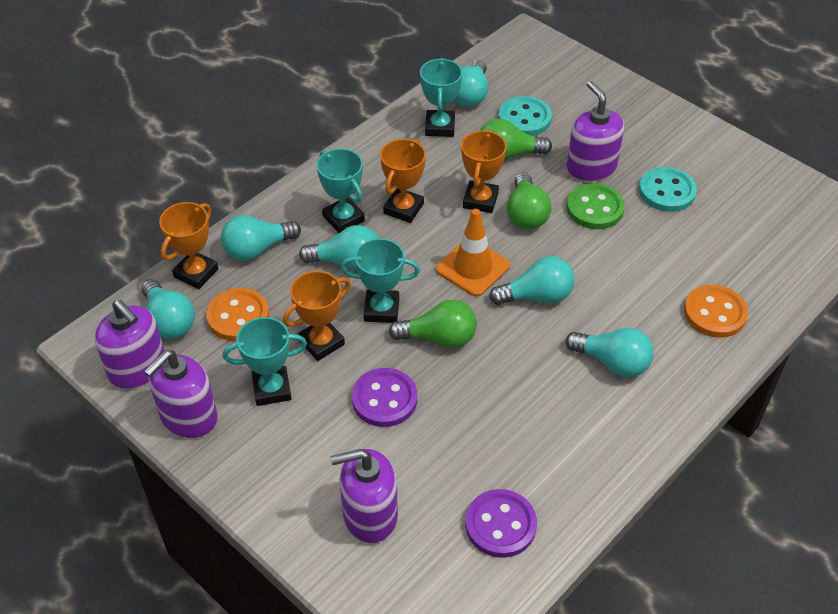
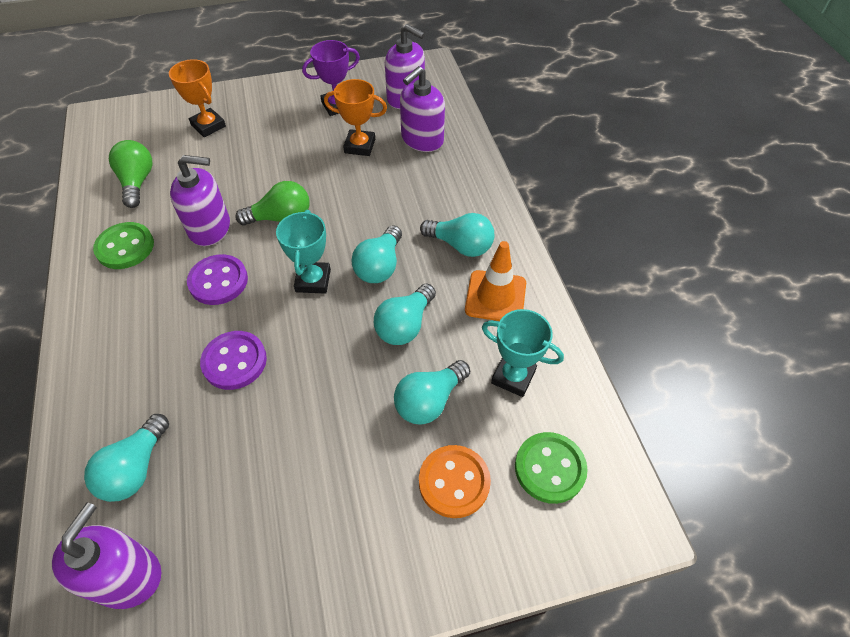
green button: [567,183,625,229] = 1 -> [93,222,154,269] [515,432,588,504] = 2
green light bulb: [389,300,477,348] [480,119,552,160] [507,173,552,229] = 3 -> [109,140,153,208] [235,181,309,225] = 2
orange button: [206,288,269,341] [684,285,748,338] = 2 -> [419,445,491,518] = 1
orange trophy: [159,202,218,289] [283,271,350,361] [380,139,426,223] [461,130,507,213] = 4 -> [169,59,226,137] [324,79,387,156] = 2
purple trophy: none = 0 -> [302,40,360,116] = 1
turquoise button: [498,96,552,136] [639,167,697,212] = 2 -> none = 0
turquoise light bulb: [141,279,195,339] [221,215,301,261] [299,225,378,271] [454,60,488,107] [489,256,575,305] [565,328,654,377] = 6 -> [84,414,169,502] [351,225,402,283] [374,284,436,345] [394,360,470,425] [420,213,494,257] = 5
turquoise trophy: [223,317,307,406] [317,148,365,233] [340,238,420,323] [420,58,462,137] = 4 -> [276,210,331,294] [482,309,564,397] = 2

